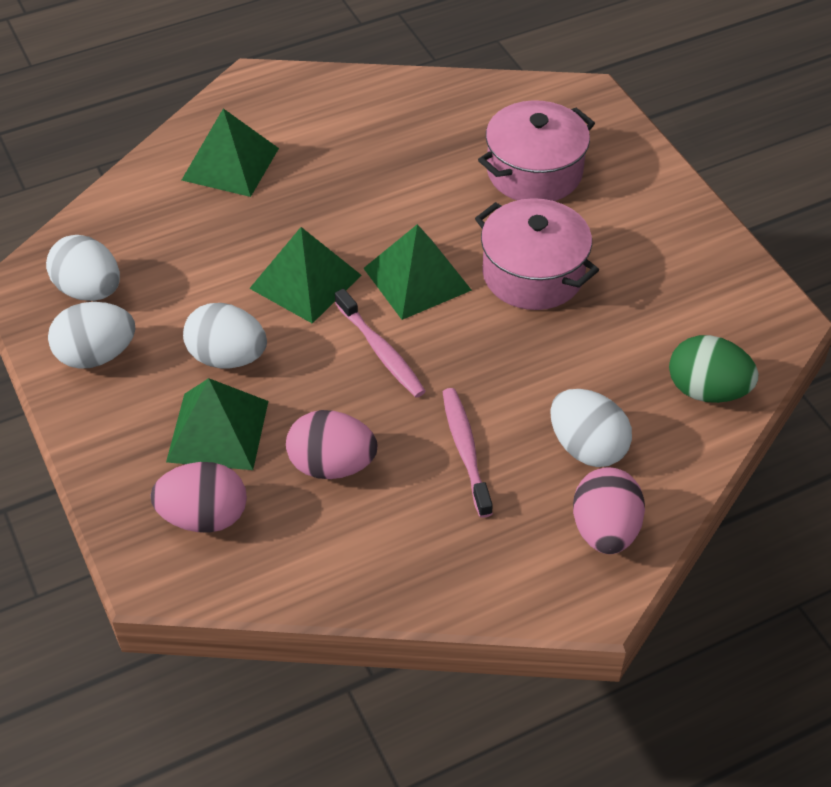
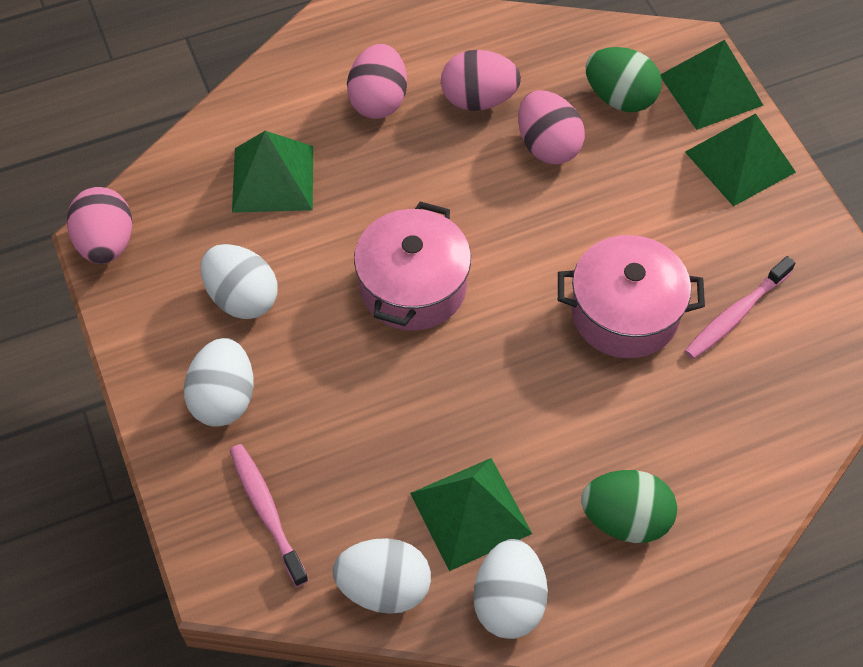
green egg: [669,335,758,403] = 1 -> [581,470,677,543] [586,47,662,112] = 2
pink egg: [150,462,247,533] [286,410,377,479] [573,467,645,554] = 3 -> [67,187,132,264] [347,44,407,119] [441,50,521,111] [518,90,585,165] = 4

